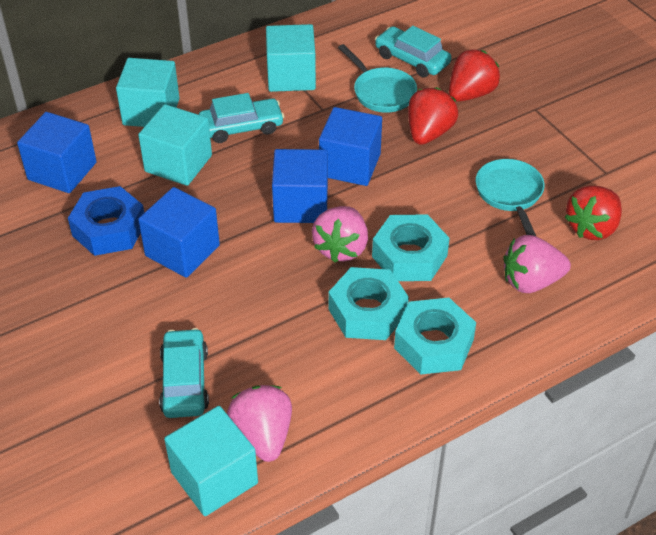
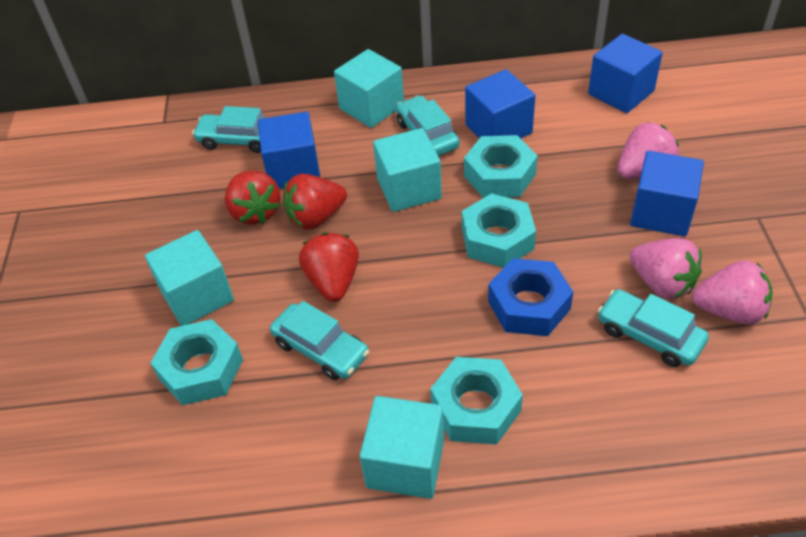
turquoise car: [159,328,209,418] [199,93,284,143] [375,26,451,78] = 3 -> [192,106,266,153] [270,301,369,380] [396,95,460,156] [598,289,709,367] = 4
turquoise nut: [328,267,409,340] [372,214,450,281] [394,298,476,374] = 3 -> [150,319,243,405] [430,357,523,445] [462,193,536,268] [464,135,538,198] = 4
turquoise pan: [338,44,417,113] [476,159,545,236] = 2 -> none = 0

